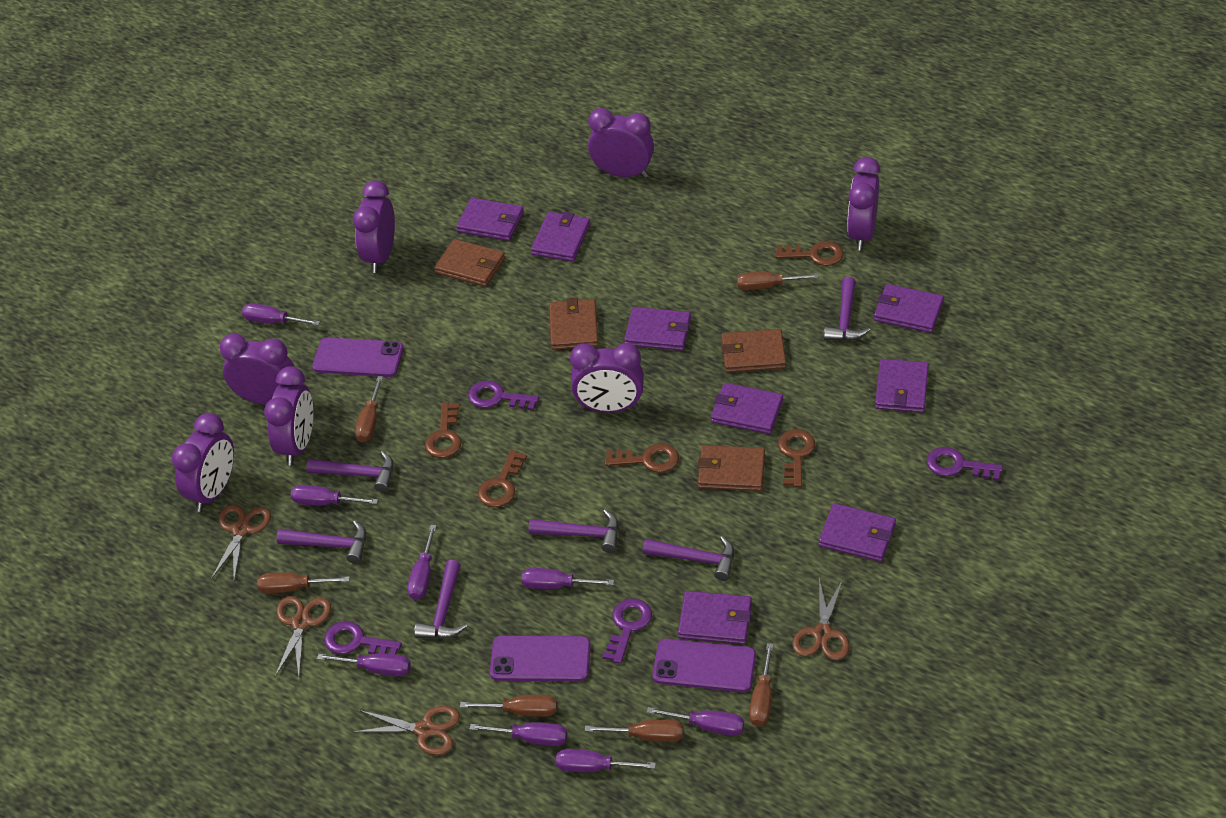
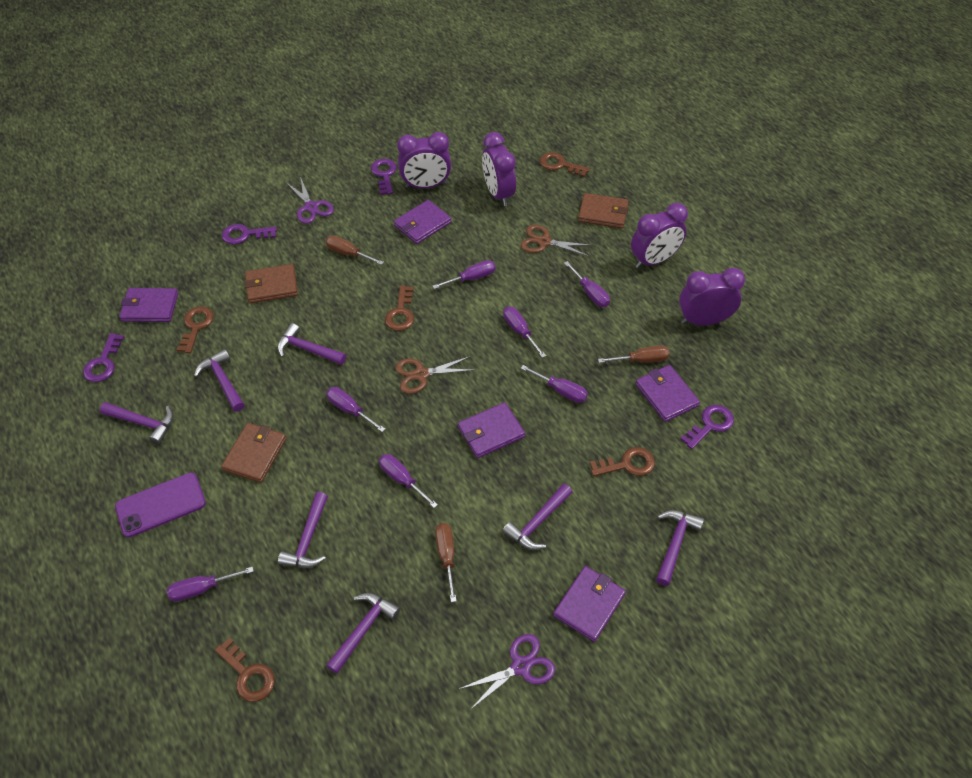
brown scissors: [211,504,271,580] [275,596,331,677] [354,706,460,755] [792,578,849,660] = 4 -> [395,356,473,394] [521,225,591,256] = 2
brown screwdriver: [257,572,350,593] [355,376,383,443] [460,695,557,717] [585,719,683,742] [737,272,819,290] [749,643,773,727] = 6 -> [325,236,384,265] [435,523,457,602] [598,345,670,363] = 3
brown wallet: [434,239,505,287] [549,298,598,350] [698,445,765,491] [721,329,786,373] = 4 -> [221,423,286,483] [244,264,298,303] [578,193,629,228] = 3
purple clock: [172,413,234,512] [220,333,294,405] [264,366,313,466] [353,180,395,273] [570,343,644,413] [588,108,654,178] [847,157,881,251] = 7 -> [397,132,451,189] [482,132,516,206] [631,203,688,268] [679,268,745,326] = 4
purple hammer: [276,520,366,564] [306,451,394,492] [414,560,467,639] [529,509,619,553] [643,536,734,581] [824,277,870,341] = 6 -> [100,402,174,444] [194,349,245,412] [277,323,346,365] [278,492,328,568] [326,593,400,674] [502,483,572,550] [656,510,704,586] = 7
purple phone: [312,337,404,377] [490,636,591,682] [653,639,756,692] = 3 -> [115,472,206,538] = 1
purple scissors: none = 0 -> [286,177,334,224] [459,634,555,710] = 2
purple screwdriver: [242,303,320,325] [290,485,378,506] [317,653,411,676] [407,525,436,600] [470,722,567,746] [522,568,614,589] [556,749,656,772] [647,707,744,736] = 8 -> [167,566,254,602] [326,387,385,432] [379,454,438,508] [433,260,496,289] [503,307,546,358] [521,365,588,403] [564,261,610,307] = 7
purple wallet: [456,198,524,241] [531,212,590,262] [624,307,691,351] [678,591,752,644] [711,383,783,434] [819,503,896,562] [874,284,944,333] [875,359,929,413] = 8 -> [119,288,178,322] [394,200,451,244] [458,402,525,458] [553,566,626,642] [635,365,700,422] = 5

